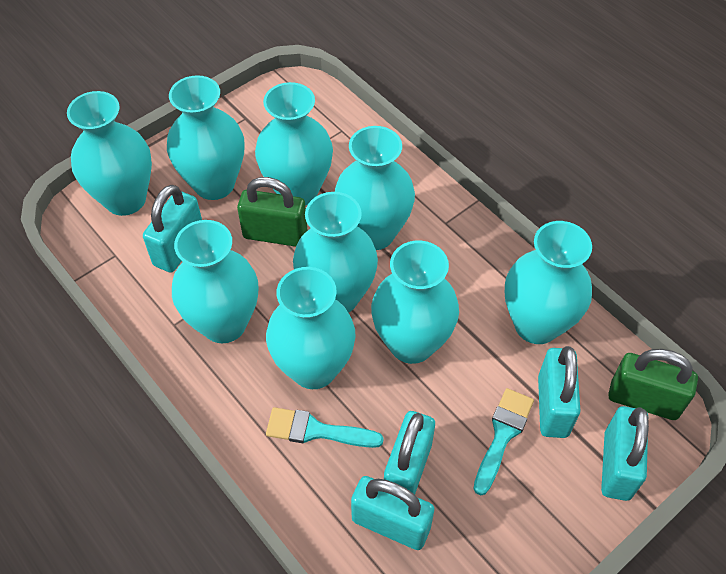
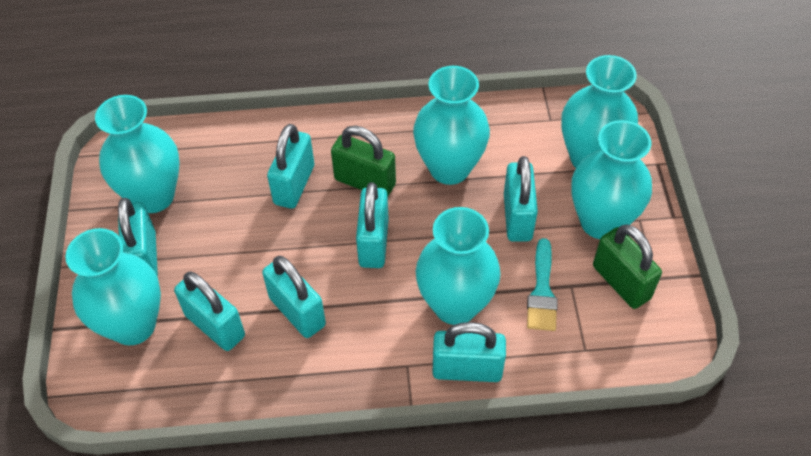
turquoise brush: [266,407,384,448] [474,388,534,496] = 2 -> [527,238,558,331] = 1
turquoise padlock: [143,185,202,272] [351,476,434,550] [384,411,435,495] [538,346,580,438] [601,406,649,501] = 5 -> [118,198,158,277] [174,272,245,351] [262,256,326,338] [267,124,314,209] [356,182,389,268] [432,322,506,382] [504,156,538,242] = 7
turquoise vase: [67,91,152,216] [167,75,244,200] [172,220,258,343] [255,82,333,206] [266,267,356,389] [293,192,378,313] [335,126,415,250] [371,241,459,364] [505,221,592,344] = 9 -> [65,228,161,345] [95,95,180,213] [413,66,490,185] [415,207,501,325] [561,55,638,168] [571,120,652,239] = 6

